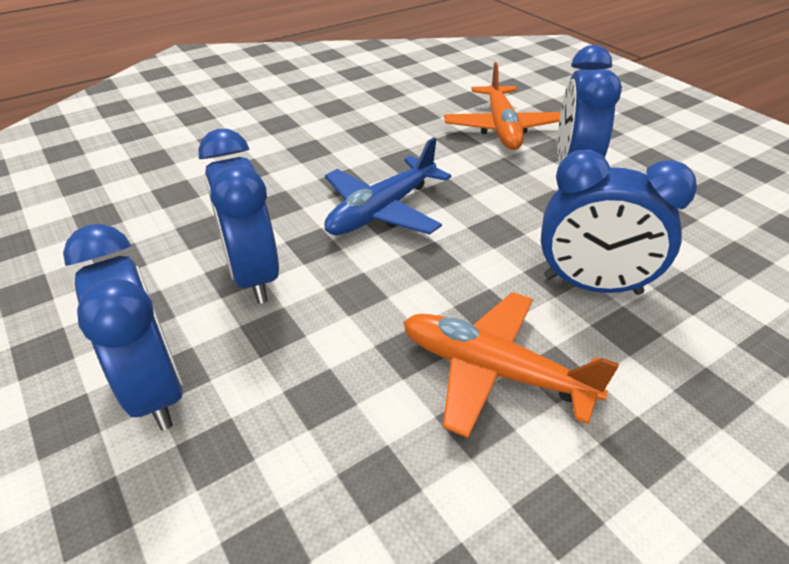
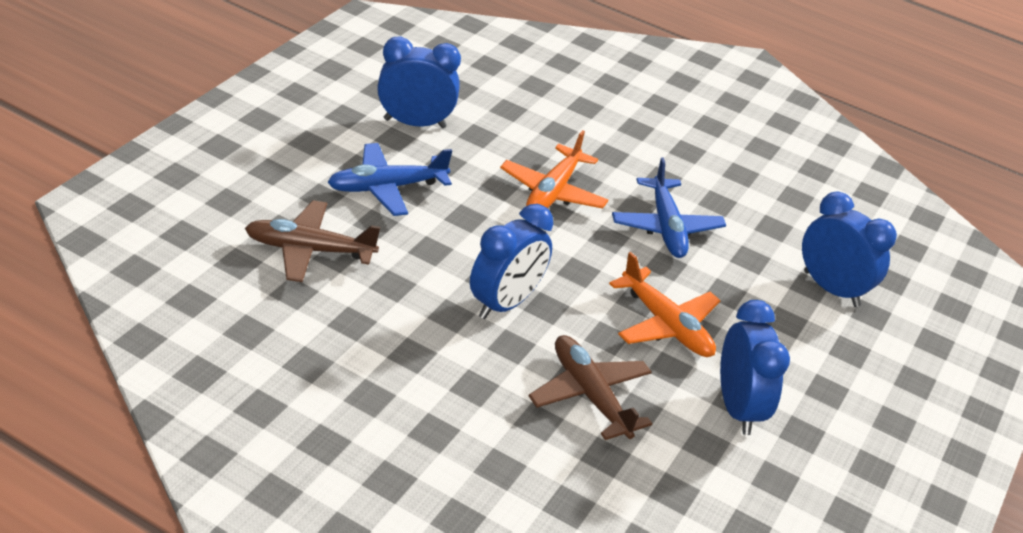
blue plane: [324,137,452,235] = 1 -> [327,143,452,216] [612,158,726,258] = 2
brown plane: none = 0 -> [245,200,380,282] [529,335,652,440] = 2

